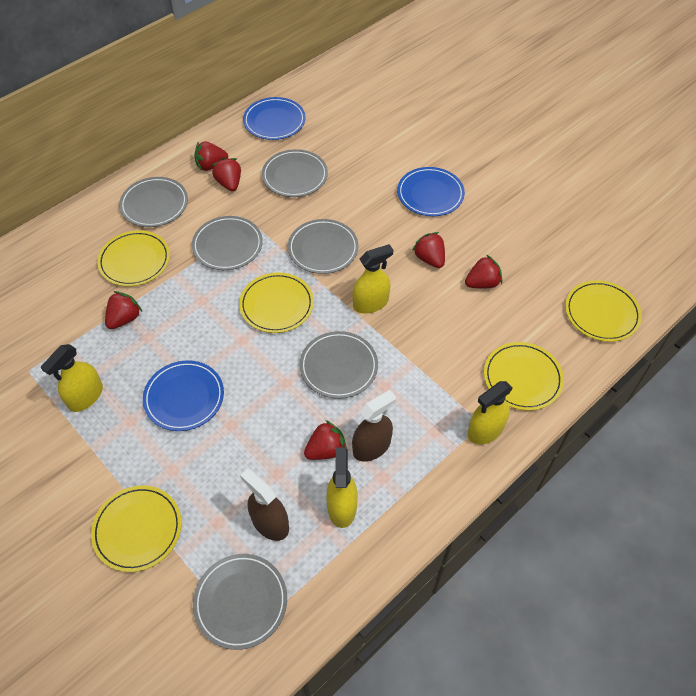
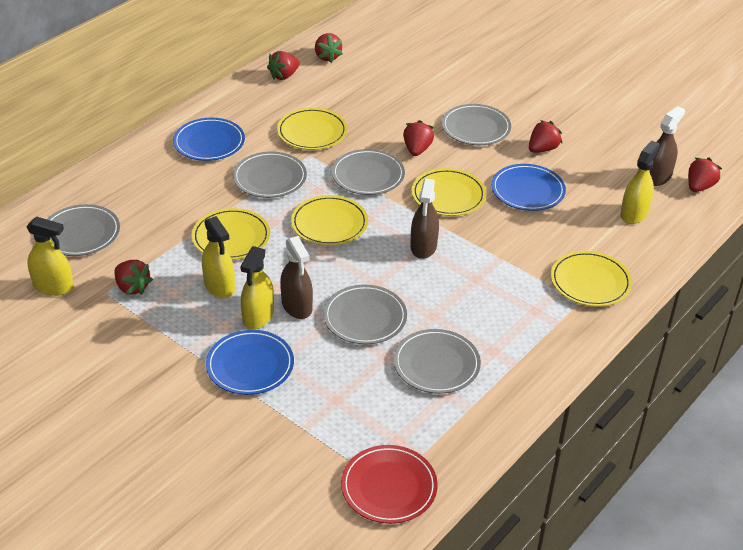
brown spray bottle: [240,469,289,541] [352,390,396,462] = 2 -> [280,236,313,319] [410,178,439,259] [649,106,685,186] = 3
red plate: none = 0 -> [341,445,438,524] = 1

